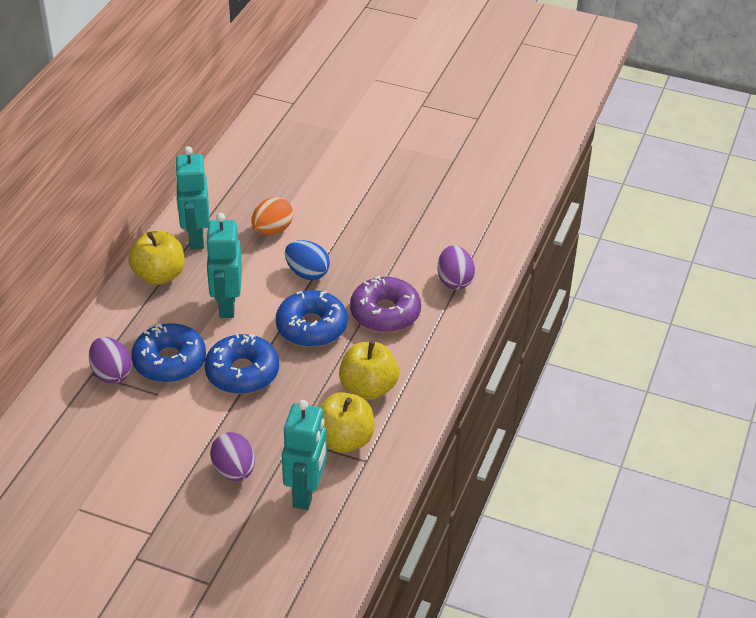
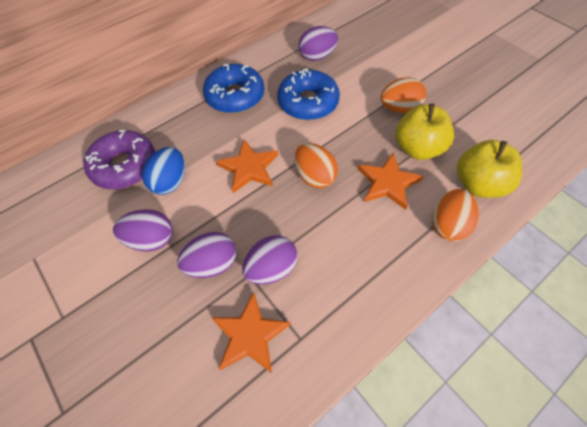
blue donut: [132,323,206,383] [204,333,279,394] [276,290,348,347] = 3 -> [203,64,264,113] [277,68,340,120] = 2
orange egg: [251,197,293,235] = 1 -> [294,143,338,188] [381,77,426,113] [432,189,479,241] = 3
orange star: none = 0 -> [212,292,291,373] [216,140,278,193] [358,153,424,210] = 3
purple egg: [89,337,132,384] [210,432,255,481] [438,245,475,290] = 3 -> [113,209,173,252] [177,232,236,278] [242,235,298,284] [299,26,338,61] = 4
turquoise robot: [175,146,210,250] [205,213,242,318] [282,400,327,510] = 3 -> none = 0
yellow apple: [128,231,184,285] [320,392,375,453] [339,341,399,400] = 3 -> [395,104,454,160] [457,140,522,198] = 2

